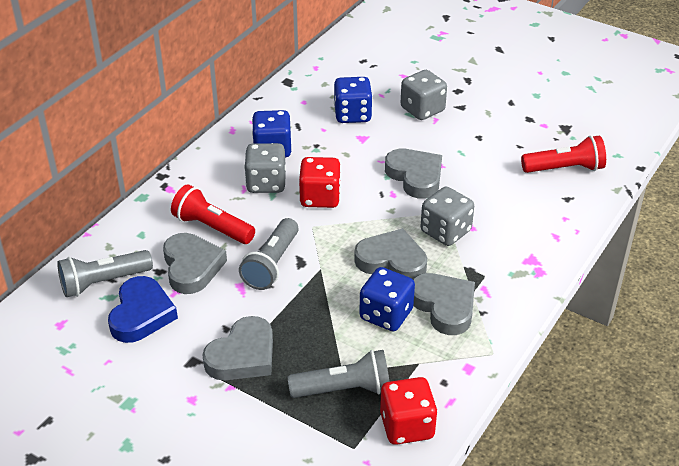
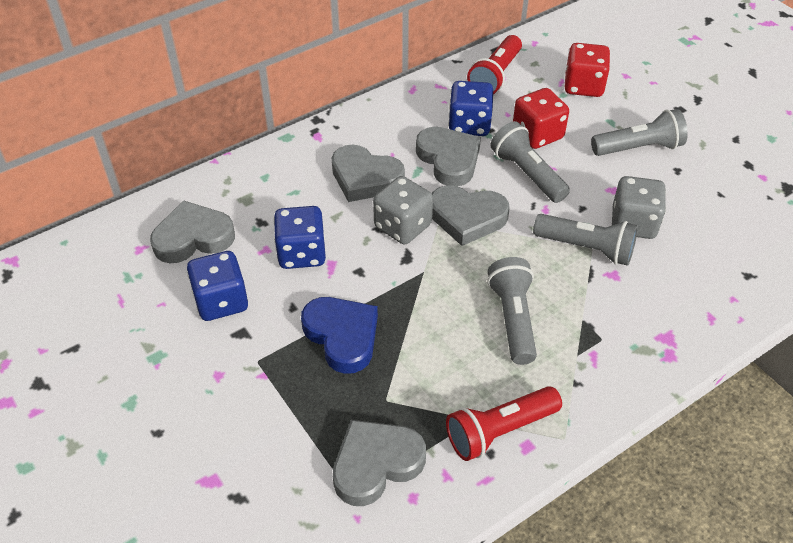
grey dice: [244,143,286,193] [401,70,447,120] [421,187,474,246] = 3 -> [373,176,433,244] [612,176,666,239] = 2
grey flashlight: [57,250,153,297] [239,218,298,290] [288,350,390,398] = 3 -> [487,257,537,365] [490,121,570,203] [533,214,638,266] [591,109,688,156] = 4

